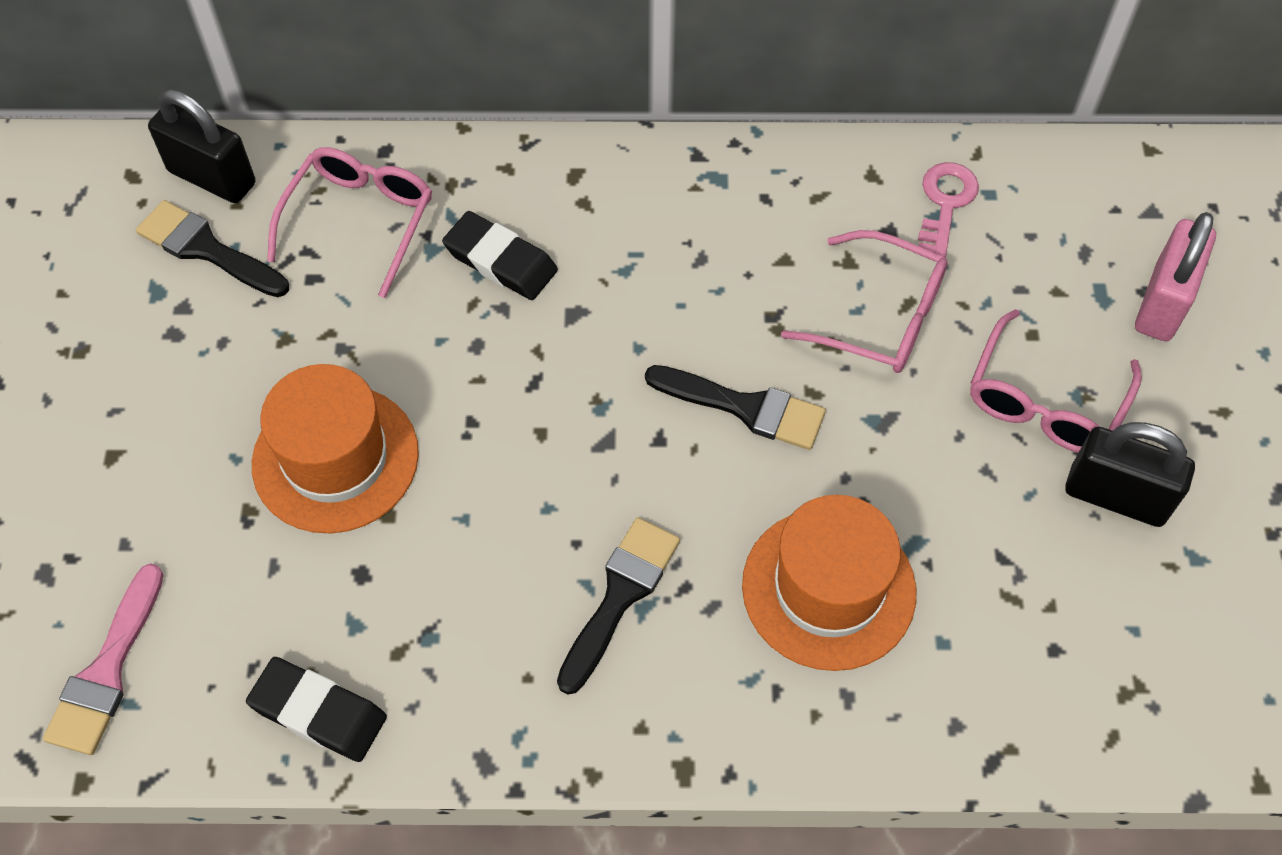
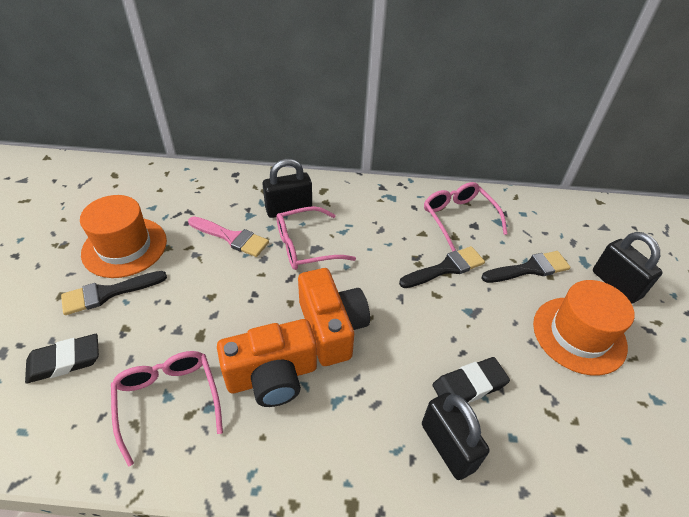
black padlock: [148,89,255,203] [1065,422,1195,527] = 2 -> [263,159,312,218] [422,392,490,480] [593,232,663,304] = 3
orange camera: none = 0 -> [217,319,317,407] [298,268,370,366] = 2
pink key: [918,162,979,257] = 1 -> none = 0
pink padlock: [1135,212,1216,341] = 1 -> none = 0

